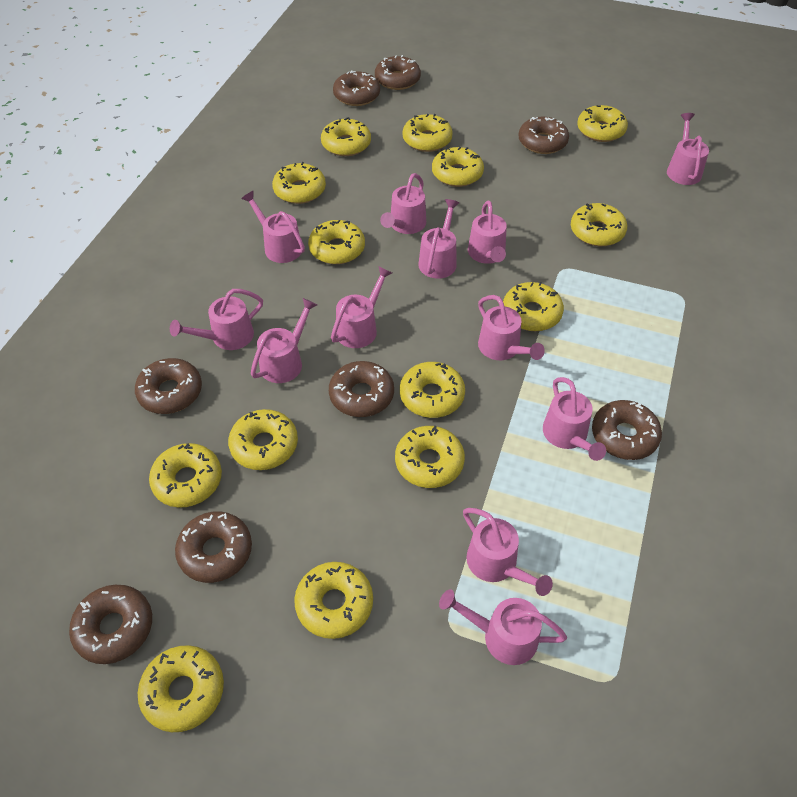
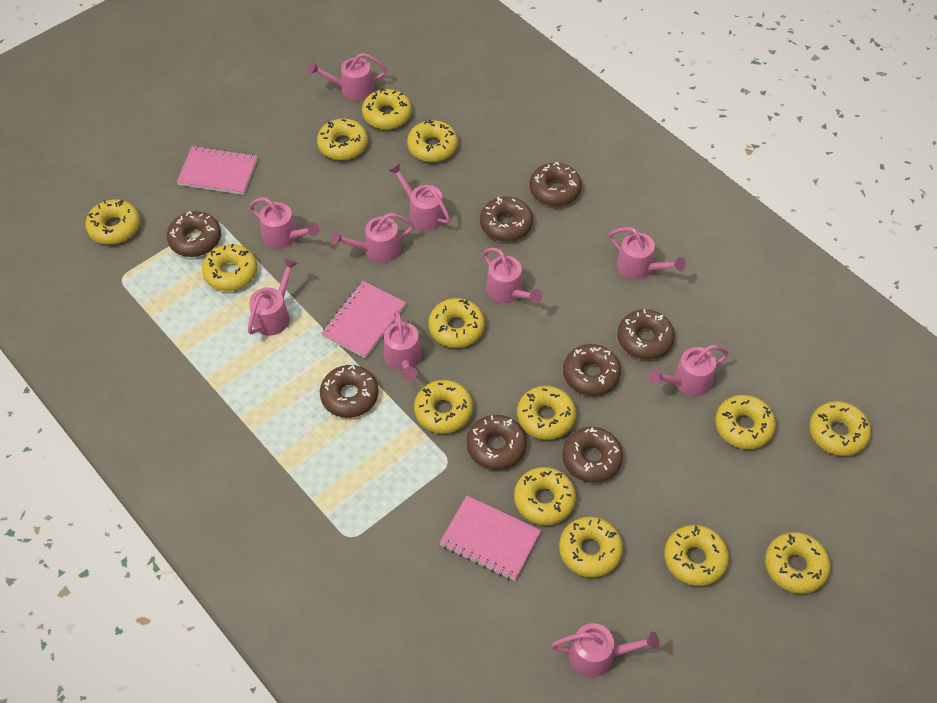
pink notebook: none = 0 -> [177,146,258,195] [321,281,406,358] [440,496,541,581] = 3
pink watering can: [170,289,263,350] [241,191,305,263] [251,298,317,383] [331,267,392,348] [380,173,426,234] [418,199,459,279] [439,589,567,665] [463,508,553,596] [468,201,507,264] [478,295,545,360] [543,377,606,461] [667,113,709,185] = 12 -> [248,258,298,336] [249,197,320,249] [308,53,387,101] [331,213,414,263] [384,310,422,381] [388,163,450,231] [483,248,542,304] [551,623,660,678] [609,227,686,279] [649,345,729,396] = 10

